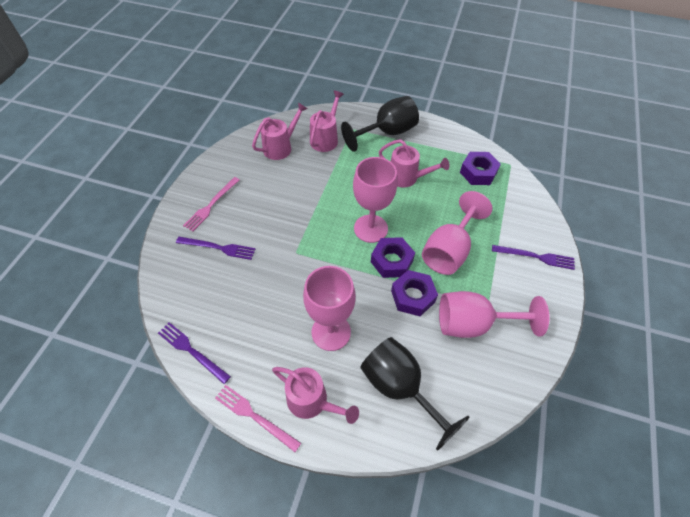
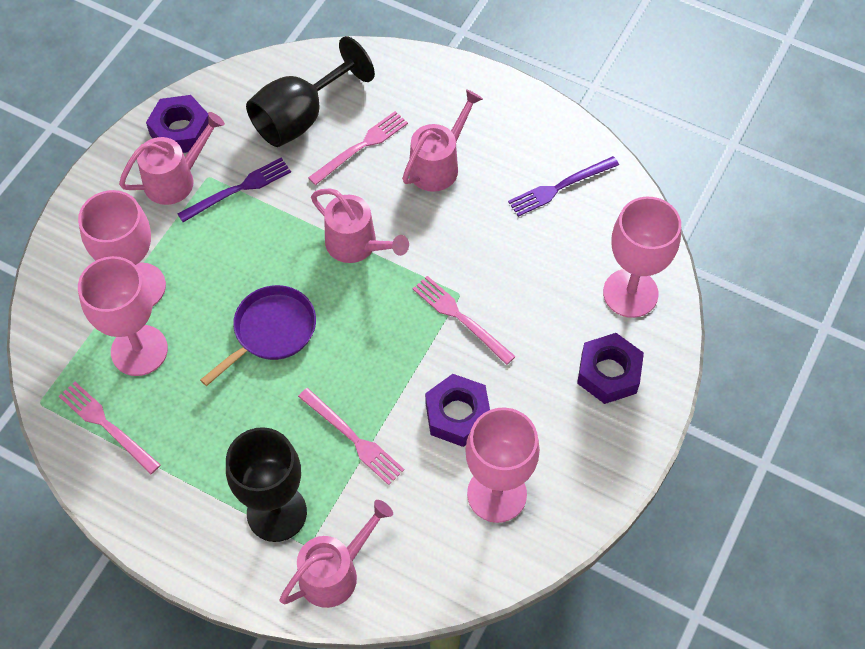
pink fork: [183,177,240,231] [215,385,301,452] = 2 -> [59,382,161,474] [298,388,405,485] [308,111,408,185] [413,276,516,365] = 4
purple fork: [158,322,231,384] [176,237,255,260] [492,245,575,270] = 3 -> [178,158,291,222] [508,156,619,217] = 2
purple pan: none = 0 -> [200,285,316,386] = 1

